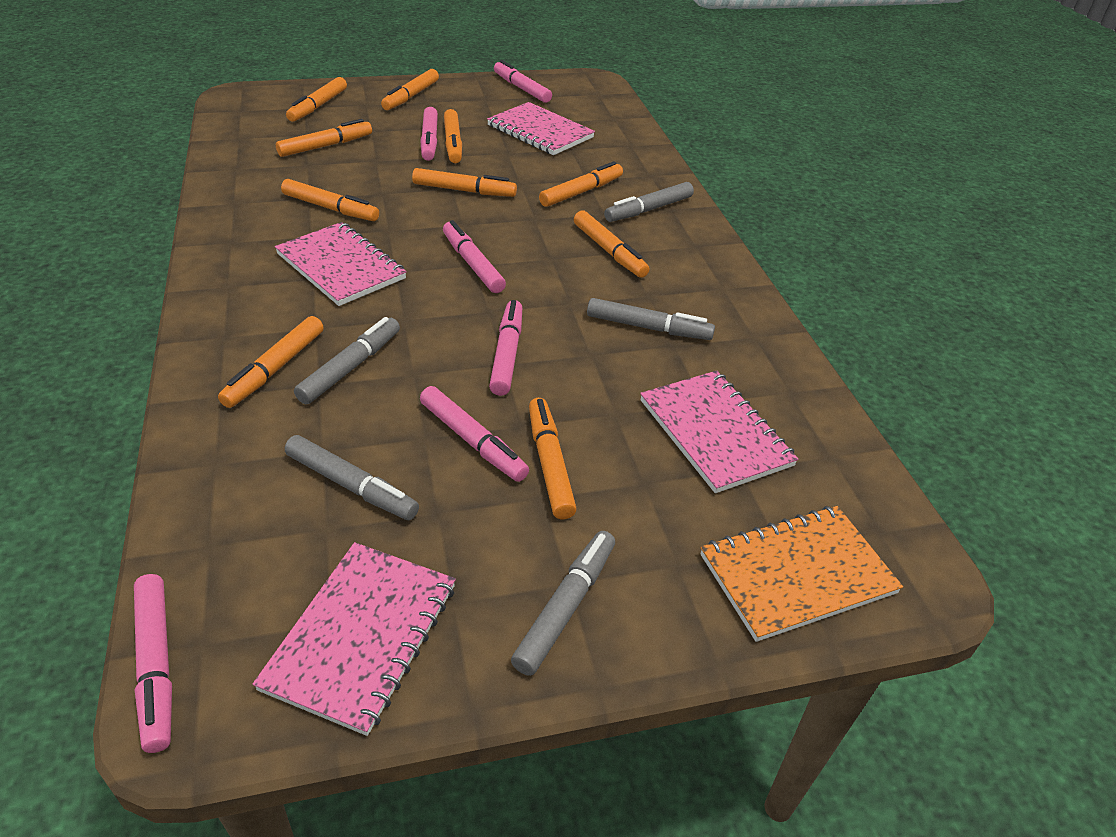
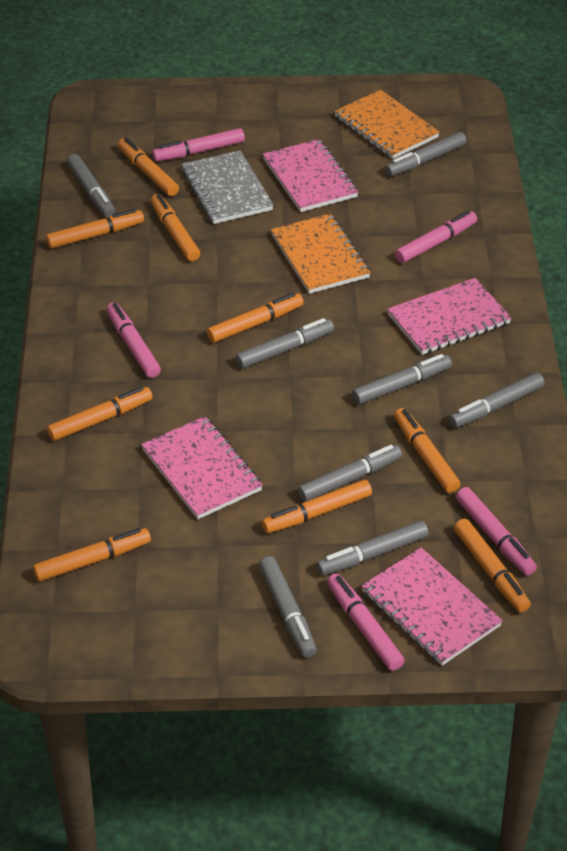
grey marker: [285,435,419,520] [294,317,400,404] [511,531,615,676] [587,298,715,340] [604,182,694,222] = 5 -> [67,154,115,217] [236,318,334,369] [259,556,317,658] [298,445,402,502] [316,520,429,576] [352,354,452,405] [385,132,467,176] [449,372,545,428] = 8
grey notebook: none = 0 -> [182,150,274,224] = 1
orange marker: [218,316,323,408] [276,119,372,157] [281,179,379,221] [286,77,347,122] [381,69,439,110] [412,168,517,197] [444,109,462,163] [529,398,577,519] [539,161,623,207] [574,210,649,278] = 10 -> [33,528,151,582] [46,209,144,249] [47,387,153,441] [118,138,179,196] [151,194,200,261] [207,292,304,343] [262,480,372,533] [394,408,461,493] [454,519,531,612] = 9
orange notebook: [700,506,903,642] = 1 -> [271,214,371,294] [334,90,440,159] = 2
pink marker: [134,574,172,753] [420,107,438,161] [420,386,529,482] [443,220,506,293] [489,300,522,396] [494,60,552,103] = 6 -> [107,302,161,378] [152,128,245,162] [327,573,404,671] [395,211,477,263] [456,487,537,576] = 5

